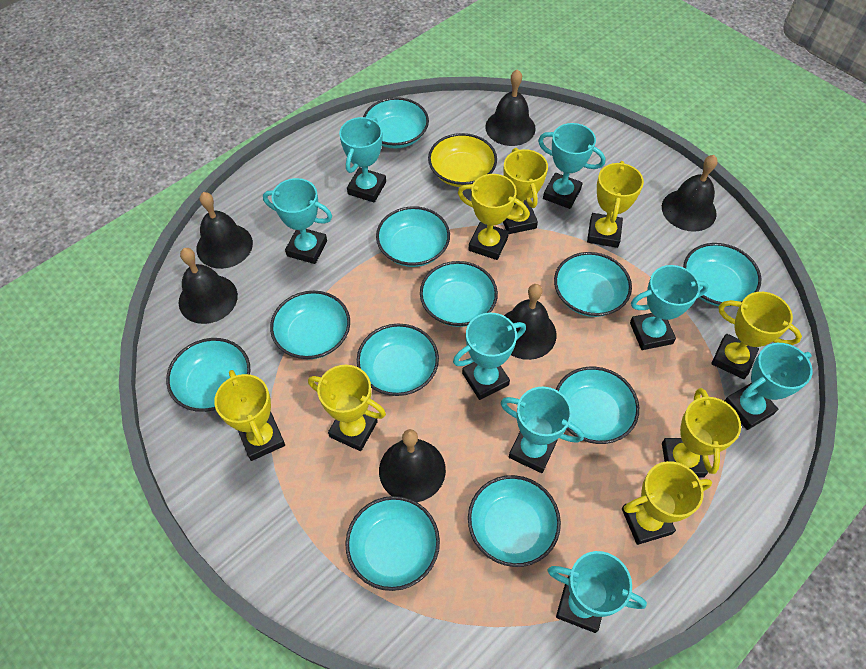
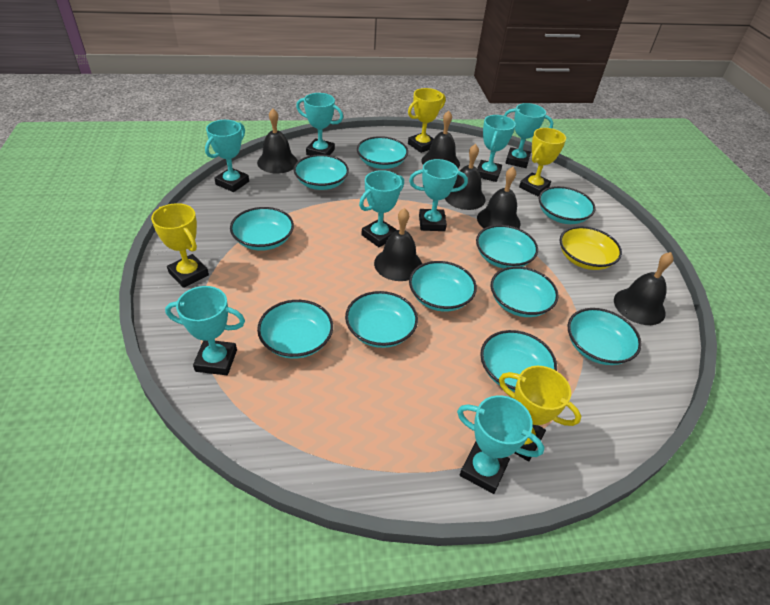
yellow trophy: [214,370,285,461] [308,365,386,451] [458,174,528,260] [503,148,548,234] [587,161,644,248] [622,461,712,545] [662,388,741,478] [711,292,802,379] = 8 -> [151,203,209,288] [408,88,446,153] [499,366,581,461] [519,128,566,196] = 4

